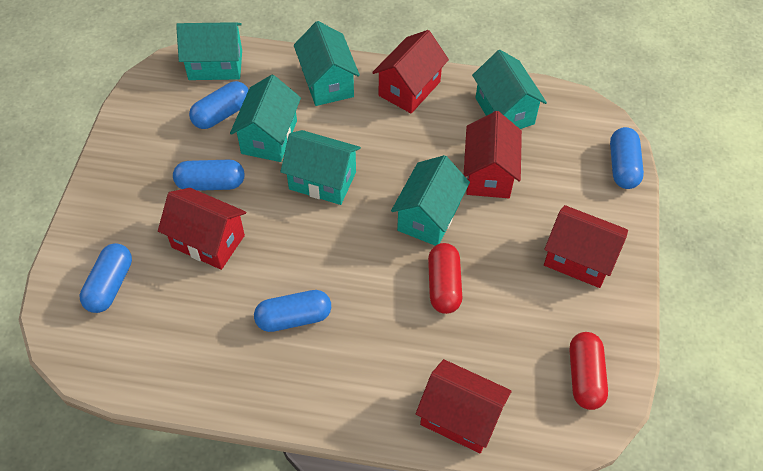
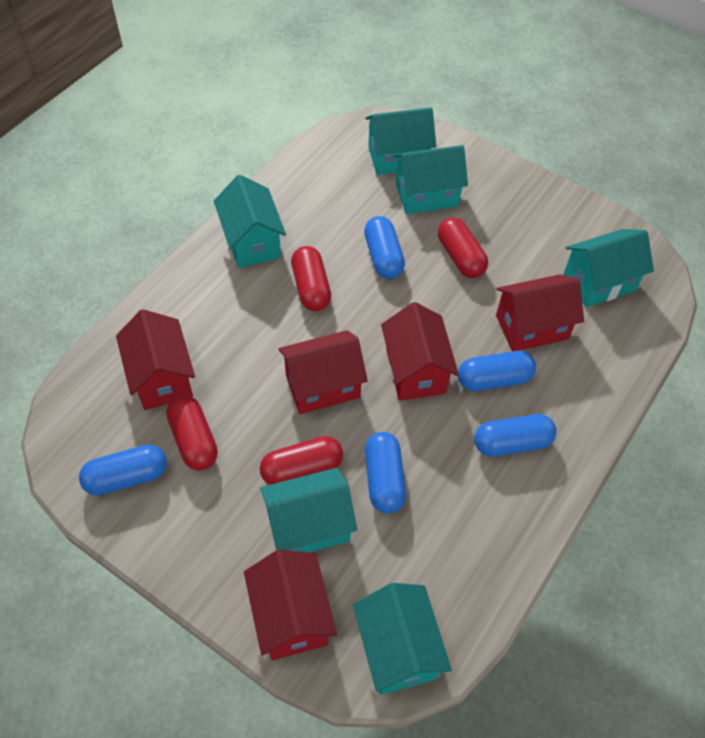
red capsule: [428,243,462,314] [570,332,608,410] = 2 -> [166,395,218,471] [260,436,343,485] [291,246,331,311] [438,218,488,278] = 4

